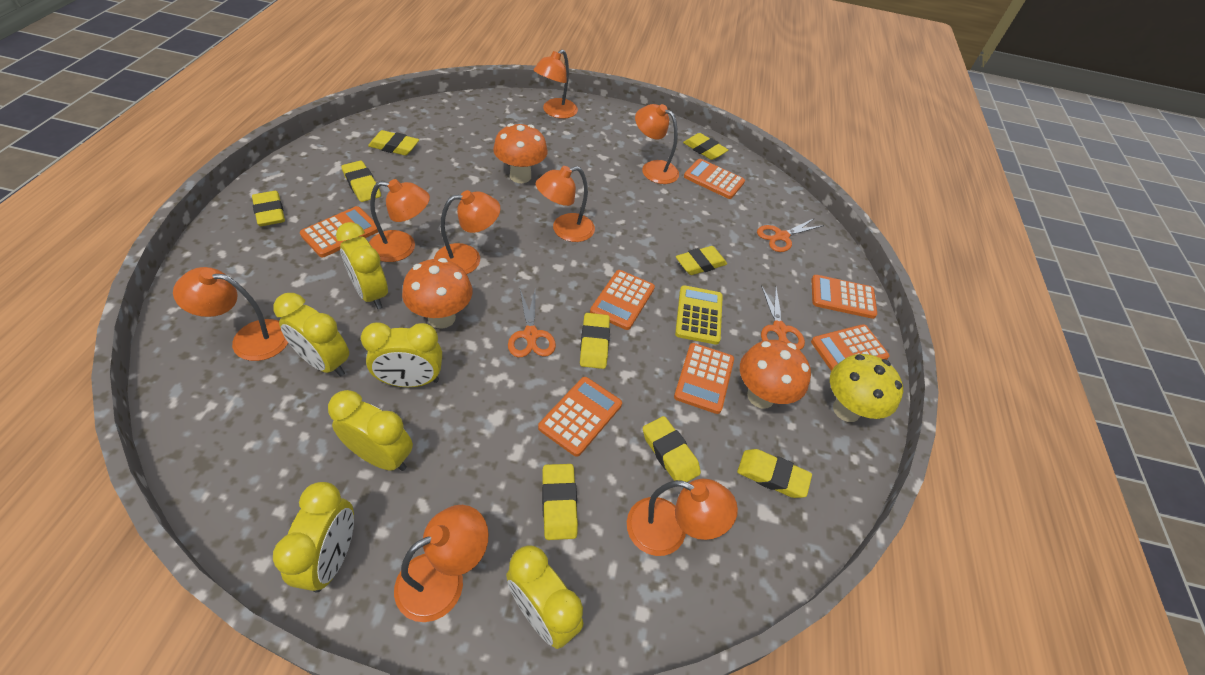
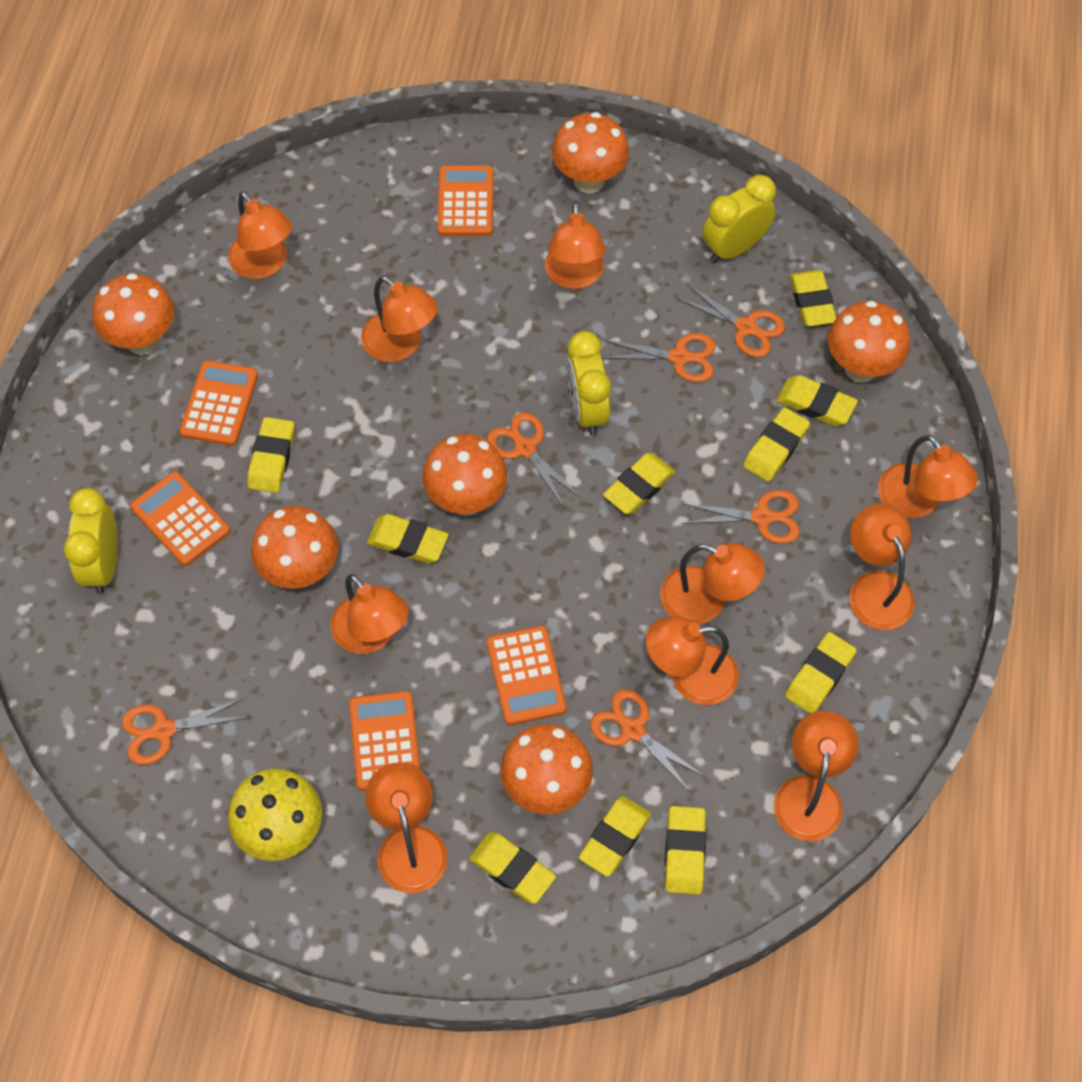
orange calculator: [300,206,378,257] [538,377,622,457] [590,270,655,330] [674,343,734,414] [684,159,745,199] [811,275,877,319] [811,324,890,371] = 7 -> [130,471,230,566] [179,360,258,446] [349,691,420,791] [437,166,494,236] [487,626,566,725] = 5
orange lamp: [173,267,288,361] [369,179,430,262] [394,505,489,622] [434,190,501,274] [534,50,578,119] [536,166,595,242] [627,479,738,556] [635,104,679,184] = 8 -> [228,191,292,279] [330,574,408,654] [361,276,438,362] [365,762,448,893] [545,201,606,289] [646,616,739,705] [660,543,765,624] [774,711,859,841] [849,503,914,630] [878,435,978,518] = 10
orange mushroom: [402,258,473,329] [493,123,548,183] [740,340,811,409] = 3 -> [93,273,174,355] [251,506,338,589] [422,434,508,516] [500,724,593,814] [552,112,629,193] [828,301,910,382] = 6
orange scissors: [508,287,556,358] [757,219,824,252] [761,285,805,350] = 3 -> [122,697,250,765] [487,412,581,509] [590,690,705,793] [602,333,716,382] [676,284,785,358] [682,490,800,544] = 6
yellow calculator: [675,285,723,345] = 1 -> none = 0
yellow clock: [273,482,354,592] [274,293,349,376] [328,390,413,471] [336,222,388,309] [361,323,442,387] [506,545,583,649] = 6 -> [64,488,118,594] [566,331,611,436] [703,175,776,263] = 3
yellow eraser: [252,191,285,226] [341,161,381,202] [368,130,419,155] [542,464,578,540] [580,313,610,369] [643,416,701,482] [676,246,727,275] [683,133,728,160] [737,449,812,498] = 9 -> [247,417,295,493] [367,514,449,563] [469,832,556,904] [579,796,651,877] [603,453,675,514] [665,806,706,895] [743,407,810,482] [777,375,858,426] [785,632,857,714] [790,270,837,326] = 10

